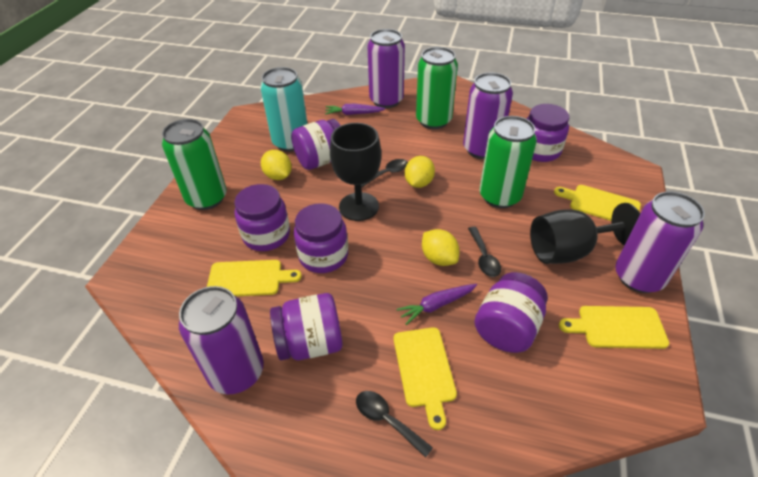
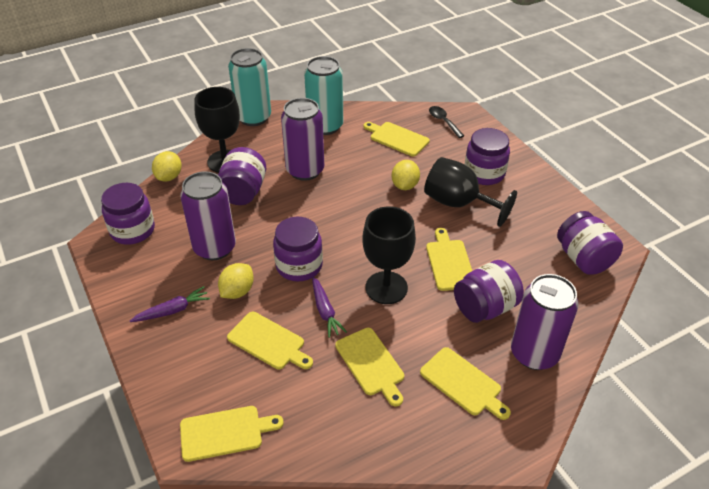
black goblet: [330,123,381,221] [530,203,640,264] = 2 -> [194,87,240,173] [363,206,416,304] [424,157,517,227] = 3
black spoon: [356,391,433,458] [361,159,408,188] [468,227,501,277] = 3 -> [429,106,464,138] = 1
green can: [162,119,227,210] [416,47,458,129] [480,116,537,208] = 3 -> none = 0
purple can: [179,286,264,395] [367,29,405,108] [463,73,513,159] [615,192,705,293] = 4 -> [180,171,236,260] [281,98,324,181] [511,274,578,370] = 3
turquoise can: [260,67,308,152] = 1 -> [228,48,271,126] [304,56,343,135] = 2
yellow cutting board: [207,260,302,296] [394,327,457,430] [554,185,641,221] [559,306,669,349] = 4 -> [180,406,284,462] [227,312,313,370] [335,328,404,406] [363,122,430,156] [420,347,511,420] [426,228,472,291] = 6

